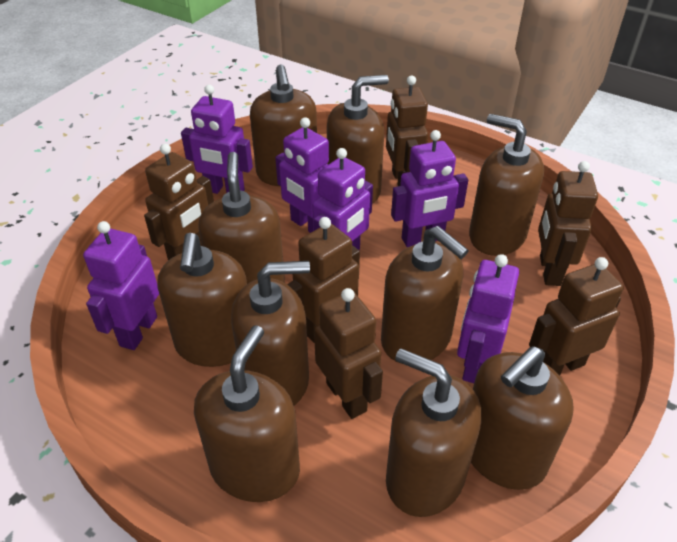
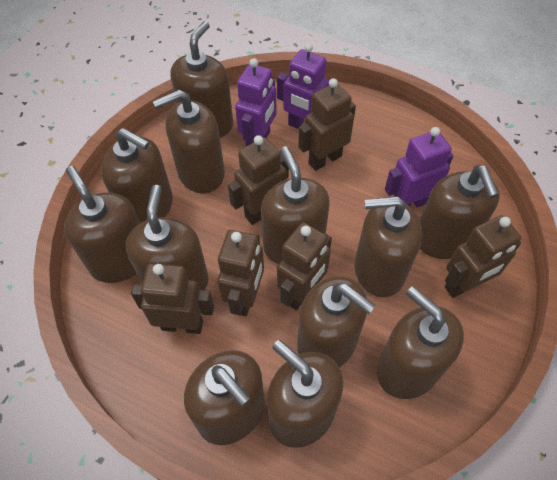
brown soap dispenser: [158,233,247,367] [194,325,300,502] [198,152,285,284] [231,261,310,406] [250,64,317,186] [327,75,389,204] [381,226,469,364] [386,348,481,517] [469,114,544,256] [471,346,574,490] = 10 -> [64,166,140,283] [101,128,173,223] [126,185,209,290] [153,90,225,193] [170,21,233,138] [184,350,265,445] [261,146,330,264] [267,340,343,448] [297,276,376,367] [355,196,422,297] [377,286,464,399] [419,165,500,259] = 12
purple robot: [83,221,159,350] [181,85,253,194] [275,117,329,233] [312,148,373,250] [391,130,468,247] [457,254,519,383] = 6 -> [235,58,277,146] [277,43,330,129] [385,127,453,208] = 3

